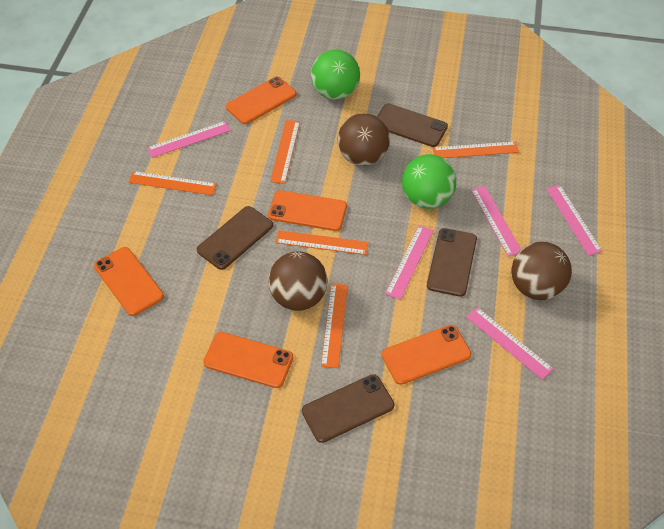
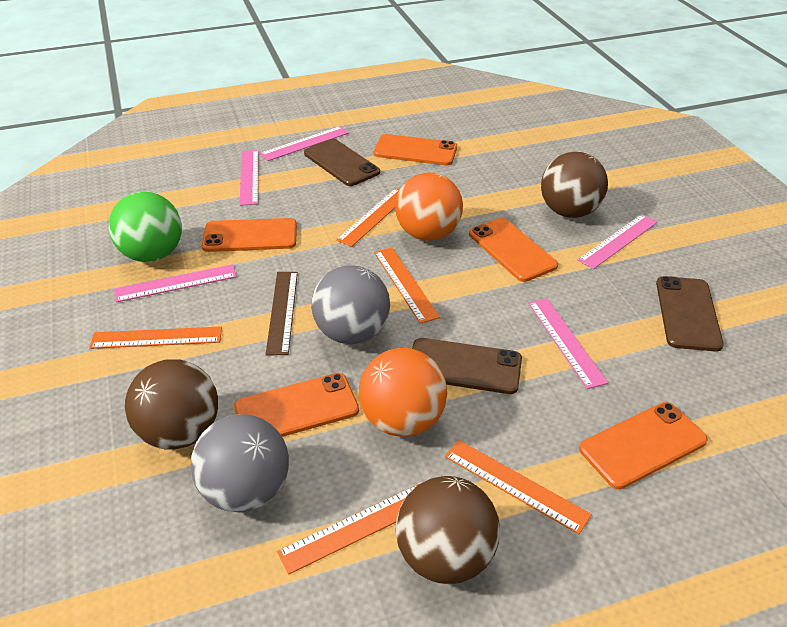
brown phone: [197,206,273,270] [302,374,394,443] [377,103,448,147] [427,228,477,297] = 4 -> [304,139,380,186] [412,338,522,394] [656,276,724,352] = 3
brown ruler: none = 0 -> [266,272,298,355] = 1
green ball: [311,49,360,100] [402,154,456,209] = 2 -> [109,192,182,262] = 1
grey ball: none = 0 -> [191,414,289,512] [311,265,390,344] = 2
orange ball: none = 0 -> [359,348,447,437] [395,173,463,241] = 2

